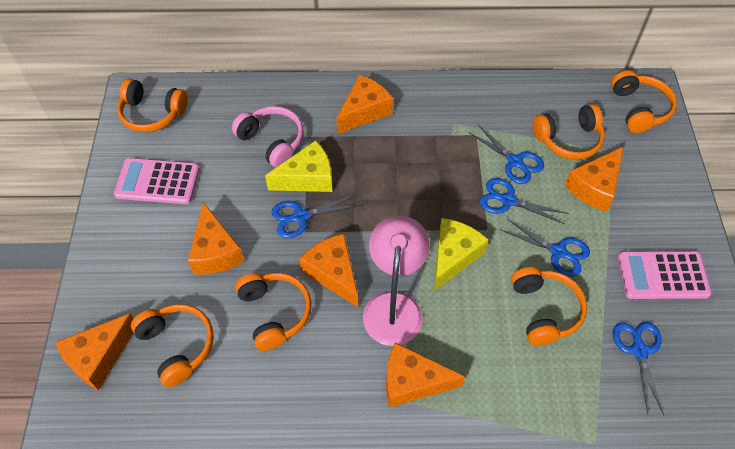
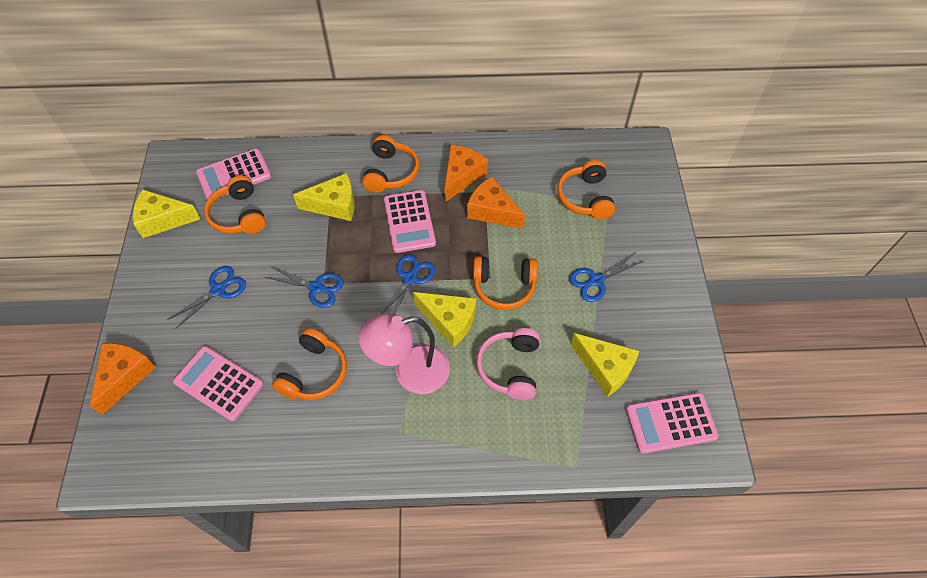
blue scissors: [271,195,360,238] [469,125,544,184] [480,178,568,224] [501,218,590,277] [613,322,665,416] = 5 -> [167,266,246,329] [265,266,344,308] [379,255,435,315] [569,252,644,302] = 4
orange cheese: [56,313,134,390] [188,202,245,275] [299,234,358,307] [337,75,393,134] [386,343,465,408] [565,147,624,212] = 6 -> [90,343,156,415] [444,145,488,202] [467,176,525,229] = 3
orange headphones: [117,79,188,132] [131,304,214,387] [235,273,311,351] [511,267,587,346] [533,104,605,160] [611,70,677,133] = 6 -> [204,175,266,234] [272,328,347,400] [362,135,419,193] [473,256,538,310] [557,160,615,220] = 5
pink calculator: [114,158,200,204] [617,251,711,299] = 2 -> [173,346,263,421] [196,149,271,200] [384,190,436,253] [626,392,719,454] = 4
yellow cheese: [265,140,332,192] [434,218,489,291] = 2 -> [133,189,200,238] [293,173,355,221] [413,292,477,347] [571,333,639,397] = 4

